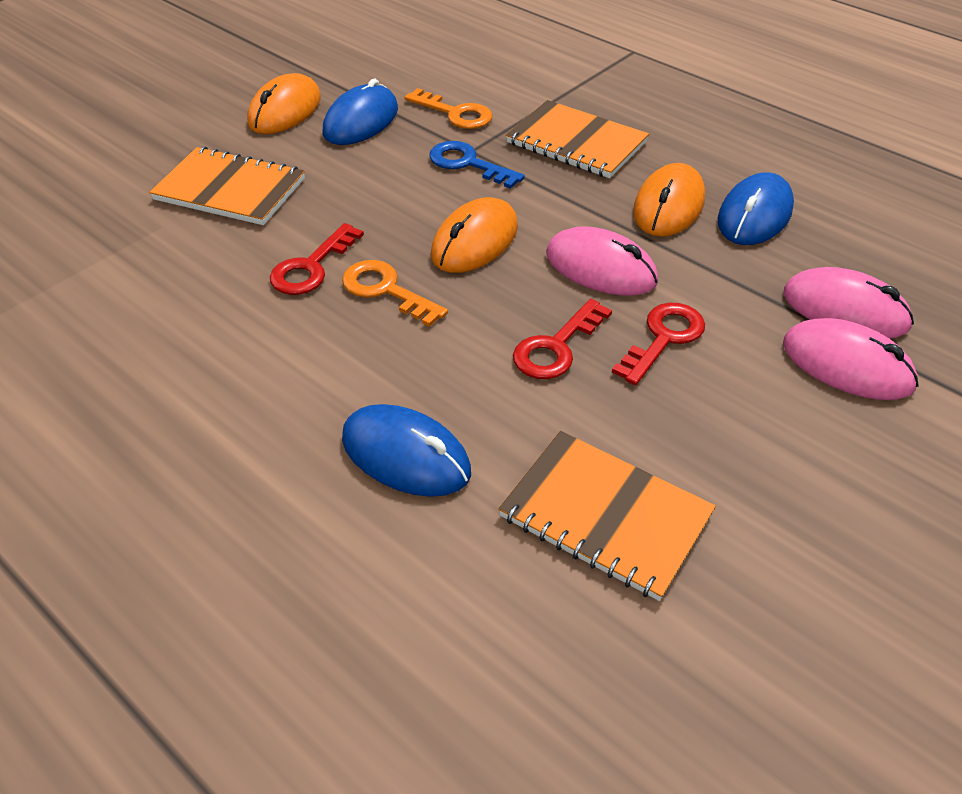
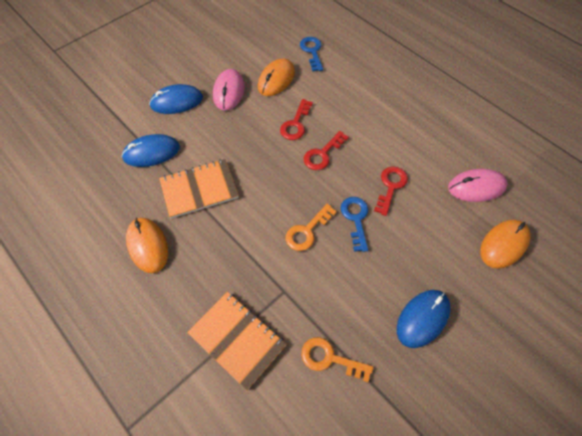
blue key: [429,141,525,189] = 1 -> [300,37,323,72] [341,197,368,252] = 2
orange notebook: [149,146,305,225] [498,431,716,601] [506,100,649,178] = 3 -> [159,159,239,219] [187,292,287,390] = 2
pink mouse: [546,226,658,296] [783,267,914,338] [783,318,919,400] = 3 -> [213,69,245,111] [448,169,507,202] = 2

